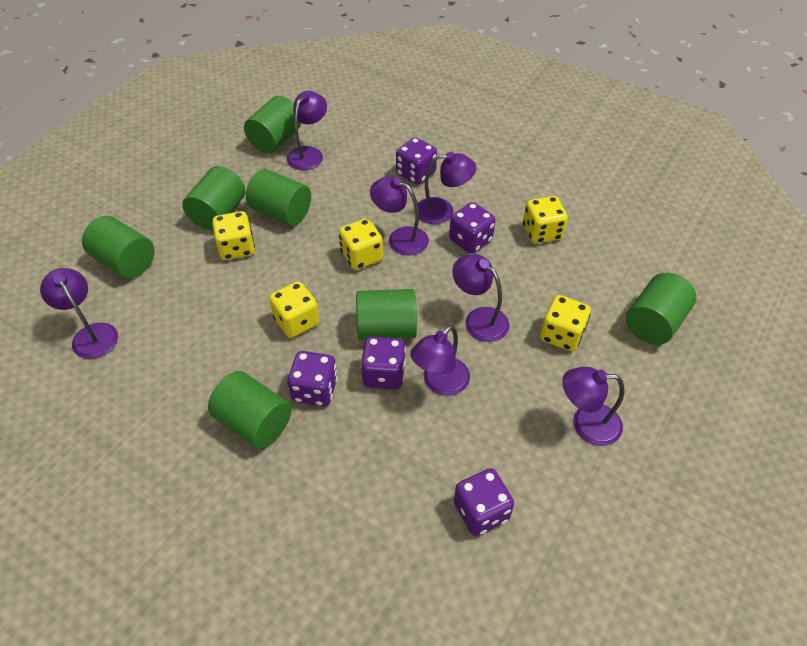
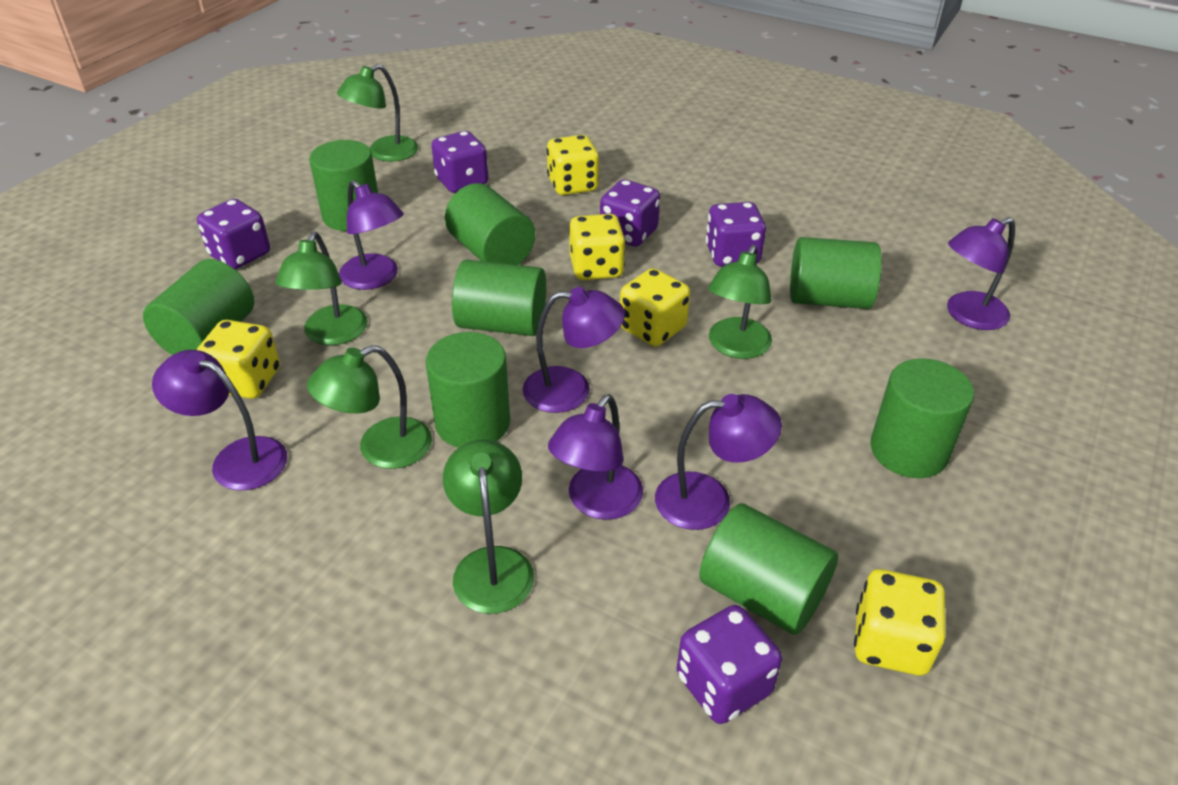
green cylinder: [82,216,154,278] [182,166,245,230] [208,371,291,449] [244,96,301,153] [246,169,311,226] [356,289,417,340] [626,273,696,345] = 7 -> [143,259,254,355] [309,140,378,231] [426,332,510,448] [445,183,535,265] [452,260,546,336] [699,503,838,635] [790,237,882,309] [870,358,974,478] = 8
green lamp: none = 0 -> [275,232,368,345] [307,345,432,469] [337,64,418,162] [443,440,534,614] [708,245,772,359] = 5
purple lamp: [40,268,118,359] [287,91,327,170] [370,176,429,256] [410,325,470,396] [415,152,476,224] [453,254,509,342] [562,367,624,446] = 7 -> [152,350,287,490] [339,180,403,290] [523,287,625,413] [548,394,643,520] [655,394,782,530] [947,217,1015,330] = 6

